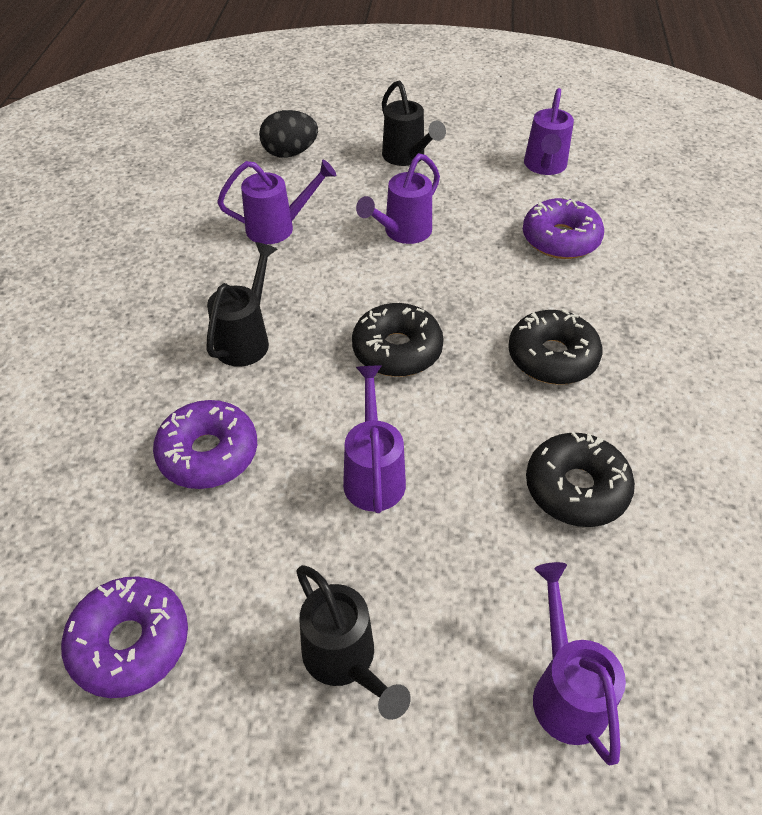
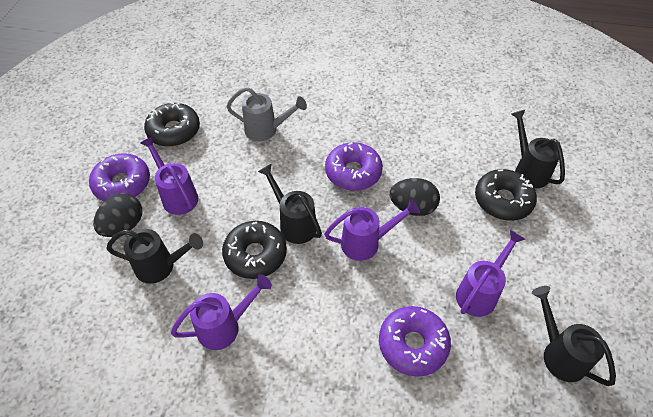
black egg: [259,110,318,158] = 1 -> [93,193,142,237] [390,178,440,216] = 2
black watering can: [206,242,277,367] [296,565,411,720] [382,80,446,166] = 3 -> [106,229,203,284] [258,164,322,244] [511,109,565,188] [532,286,616,386] = 4
grey watering can: none = 0 -> [226,87,307,141] = 1
purple watering can: [217,160,336,244] [343,365,406,513] [356,153,440,244] [524,88,574,175] [533,562,626,765] = 5 -> [140,136,198,215] [171,274,272,350] [324,199,420,261] [456,230,525,317] = 4

